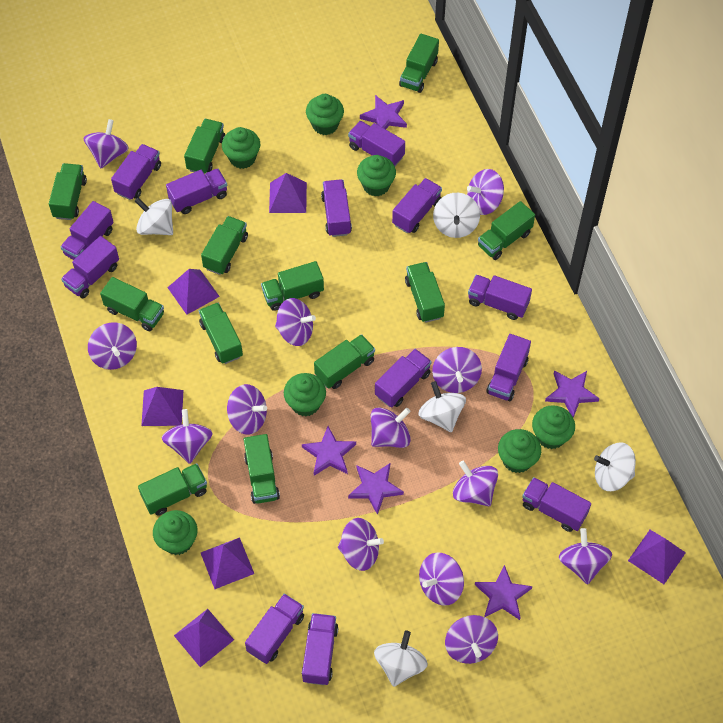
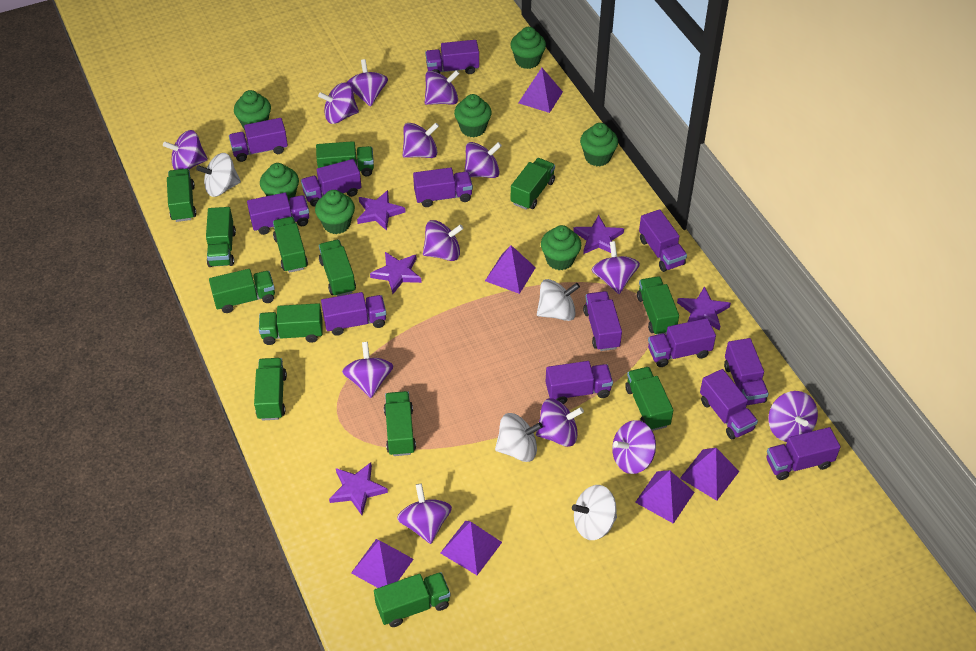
green truck: [49,163,87,220] [100,277,164,331] [138,463,207,516] [184,119,225,174] [199,302,243,364] [201,216,248,275] [244,434,280,504] [261,261,324,311] [314,334,375,389] [399,34,439,93] [405,262,445,323] [478,201,535,260] = 12 -> [167,168,196,222] [206,207,236,267] [209,269,275,313] [254,358,287,420] [259,303,322,345] [273,217,308,273] [316,141,374,176] [319,240,356,296] [374,572,451,627] [384,391,416,456] [511,158,555,210] [625,367,673,431] [637,276,679,335] = 13
white spinning top: [135,198,173,235] [374,630,428,687] [418,381,466,432] [433,193,480,238] [594,443,636,491] = 5 -> [196,153,241,197] [495,413,543,462] [537,279,580,321] [572,485,617,540] = 4

